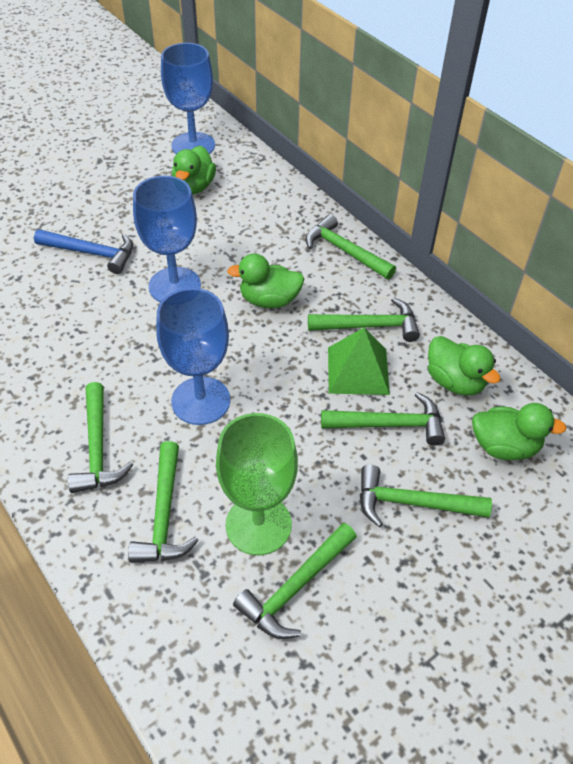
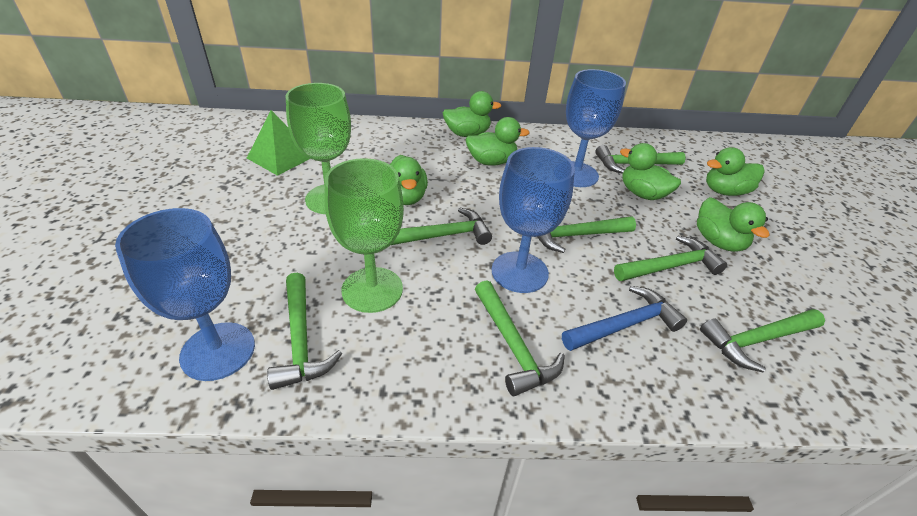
green duck: [172,146,216,195] [227,253,305,308] [428,336,501,396] [472,403,567,460] = 4 -> [390,155,428,205] [443,91,501,137] [466,117,530,166] [620,143,681,200] [697,197,770,252] [706,147,764,196] = 6
green goblet: [216,413,298,555] = 1 -> [286,83,351,214] [324,158,404,313] = 2

